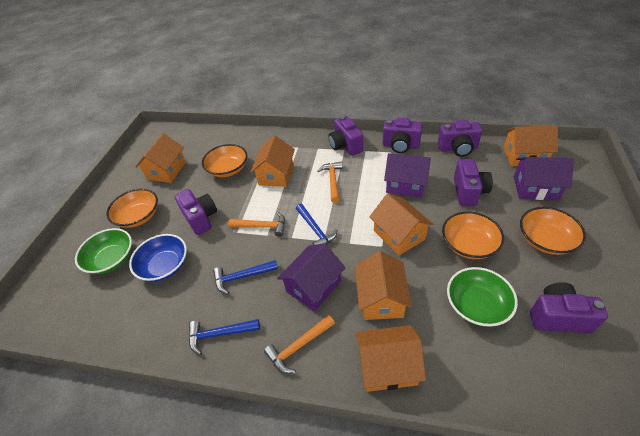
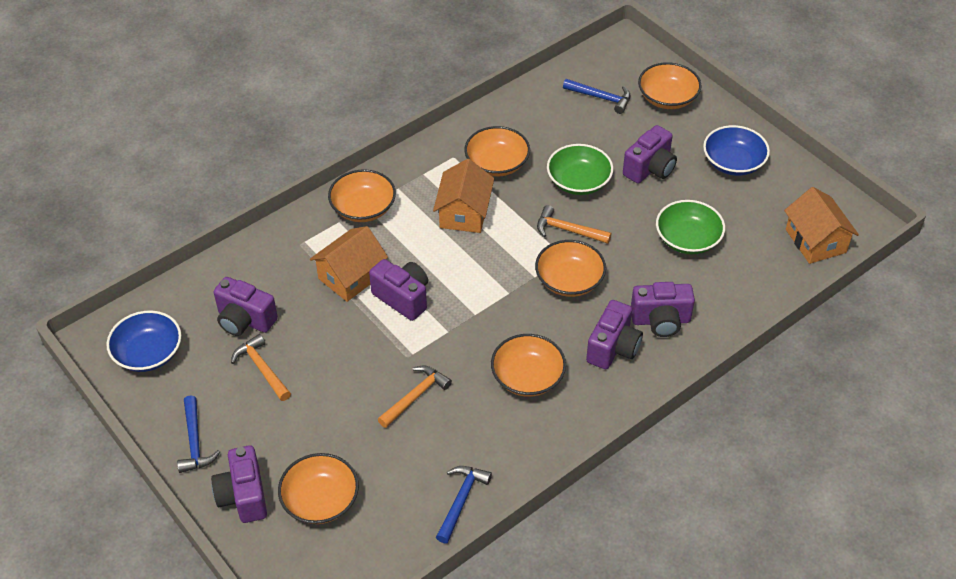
blue bowl: [129,234,187,282] = 1 -> [106,310,181,372] [703,125,770,176] = 2
orange bowl: [106,189,158,228] [202,144,247,177] [442,212,504,259] [520,207,586,255] = 4 -> [278,453,359,524] [328,169,396,222] [464,126,530,177] [491,334,566,397] [535,240,606,297] [638,62,702,109] = 6
orange house: [135,133,186,183] [251,135,295,187] [355,251,412,320] [355,325,426,392] [369,194,433,256] [503,125,558,166] = 6 -> [310,226,388,302] [433,159,494,233] [784,187,859,264] = 3
purple house: [277,243,345,311] [384,153,431,197] [514,157,574,200] = 3 -> none = 0

